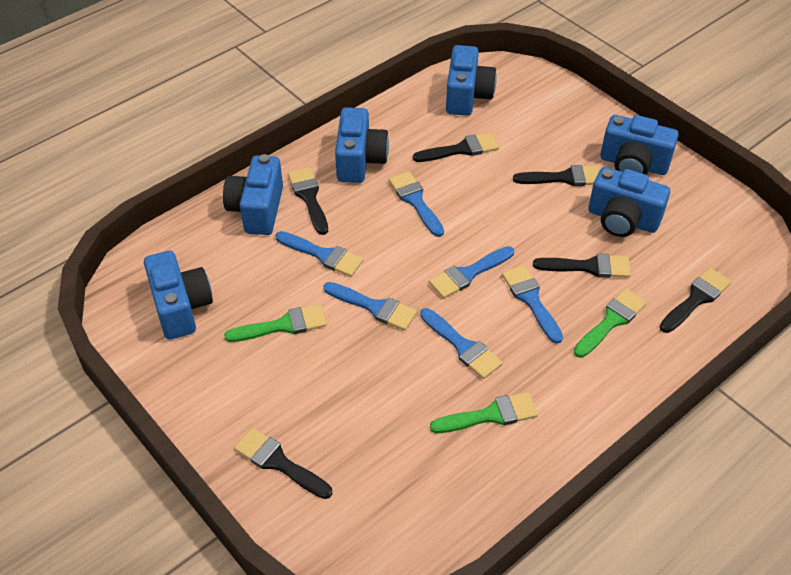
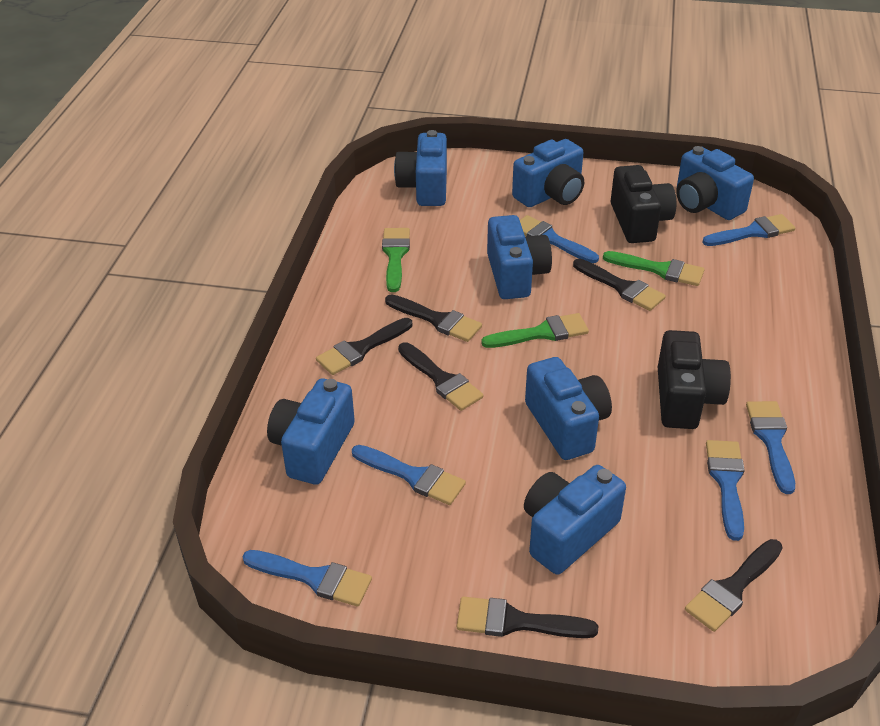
black camera: none = 0 -> [611,165,676,243] [658,330,731,429] = 2
blue camera: [144,251,213,340] [223,154,283,235] [335,107,389,183] [446,45,497,116] [588,167,670,237] [600,115,679,175] = 6 -> [267,378,355,485] [394,130,447,206] [487,215,552,299] [512,139,584,207] [524,465,626,575] [525,357,612,460] [676,146,754,220] = 7

